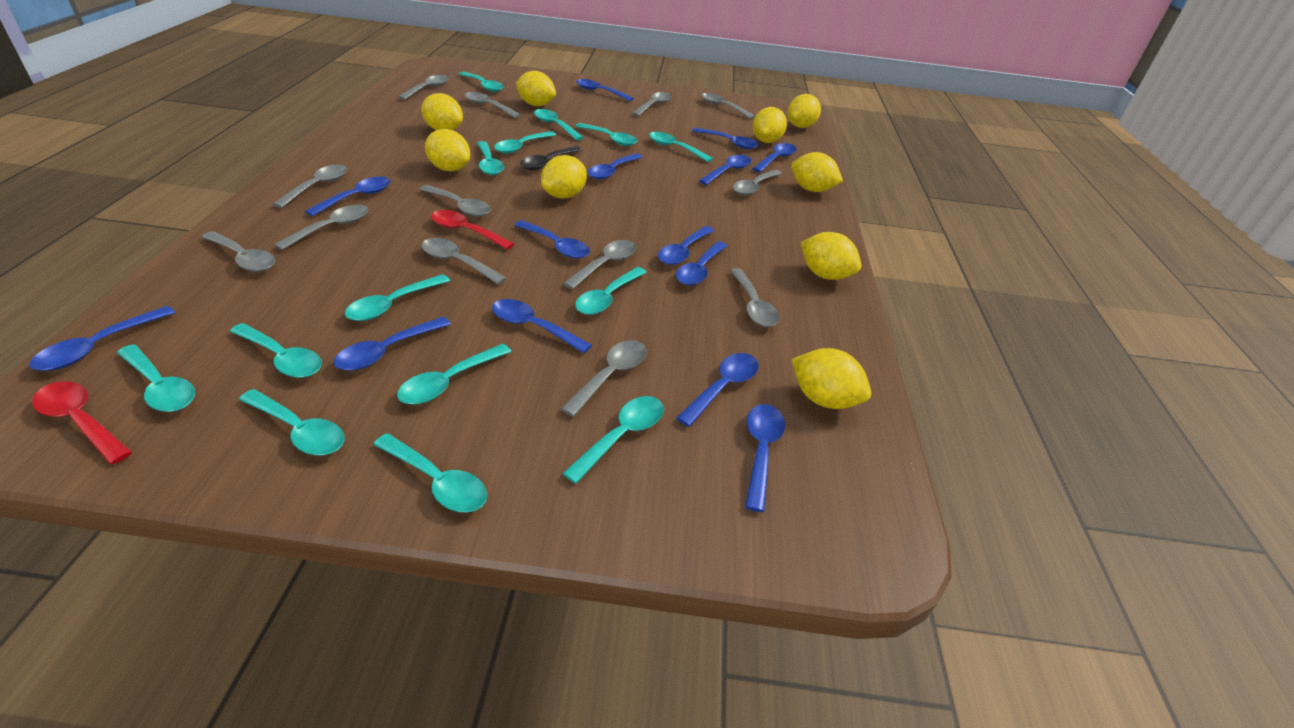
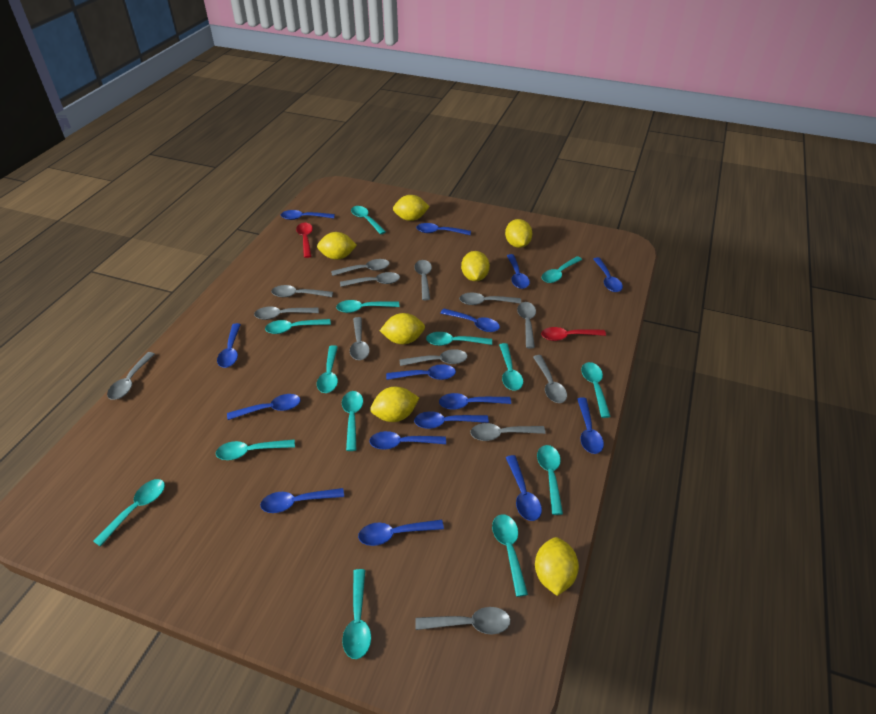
black spoon: [520,146,582,170] = 1 -> none = 0
blue spoon: [29,306,176,371] [305,177,391,216] [334,317,451,371] [492,299,592,353] [514,220,590,259] [576,79,634,101] [588,153,642,180] [658,226,714,265] [676,241,727,285] [676,353,759,427] [692,128,759,149] [699,155,752,185] [745,404,785,512] [752,143,797,172] = 14 -> [217,323,241,368] [227,394,301,420] [260,488,344,513] [281,210,335,220] [358,520,444,546] [370,431,446,449] [386,364,456,380] [414,411,489,429] [416,223,471,235] [439,393,511,410] [440,309,500,332] [506,455,542,521] [507,254,530,289] [577,398,604,454] [593,257,623,292] = 15
yellow lemon: [421,93,463,130] [425,129,470,171] [516,71,556,106] [541,155,587,199] [753,107,787,143] [788,94,821,128] [791,152,843,192] [792,348,871,409] [801,232,862,280] = 9 -> [317,232,357,260] [370,387,419,422] [380,313,425,344] [393,195,430,221] [461,251,490,281] [505,219,532,248] [535,537,579,596] = 7

